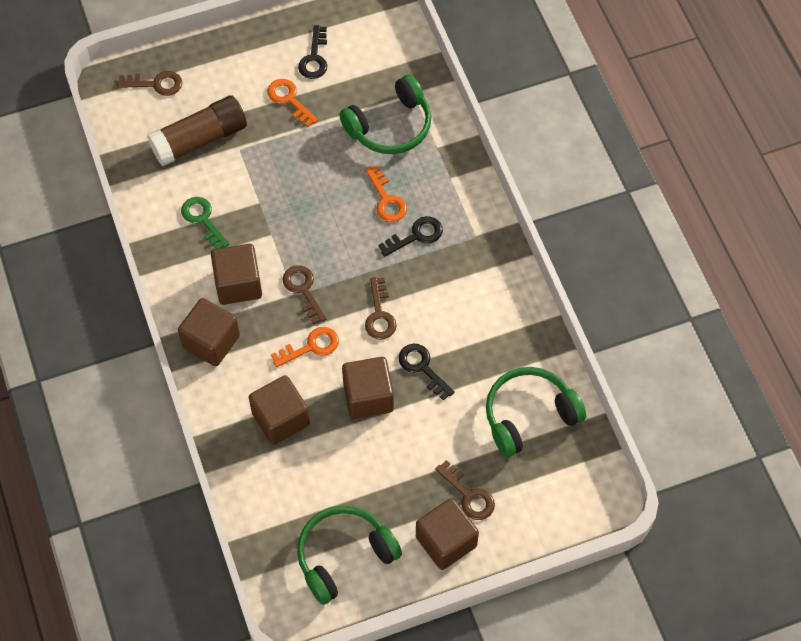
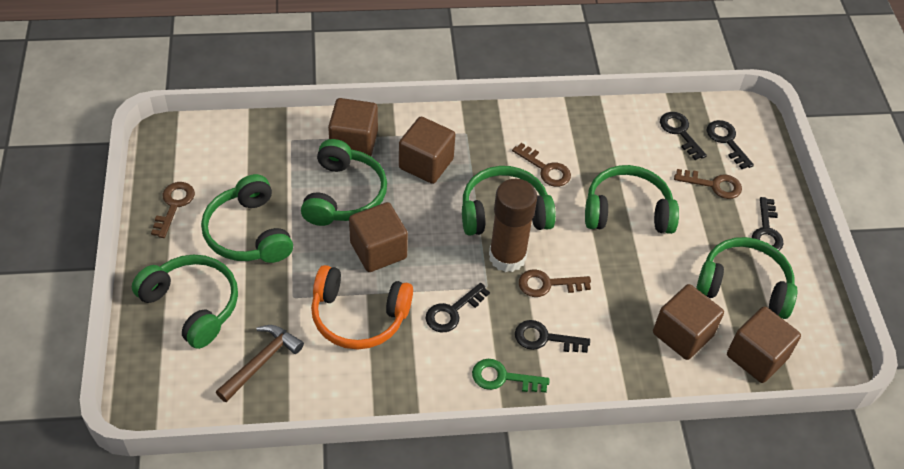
black key: [298,25,327,79] [379,216,443,257] [398,344,455,401] = 3 -> [425,283,490,332] [515,320,590,353] [660,112,707,160] [707,120,754,169] [752,197,784,250] = 5
brown hammer: none = 0 -> [216,325,304,402] = 1
green headphones: [297,505,402,605] [339,75,431,154] [486,367,586,457] = 3 -> [132,255,238,349] [201,174,293,263] [301,139,387,226] [462,166,556,236] [585,165,679,234] [696,237,797,319] = 6
orange headphones: none = 0 -> [311,265,413,349] = 1
orange key: [267,79,318,127] [271,327,339,367] [366,166,407,222] = 3 -> none = 0

